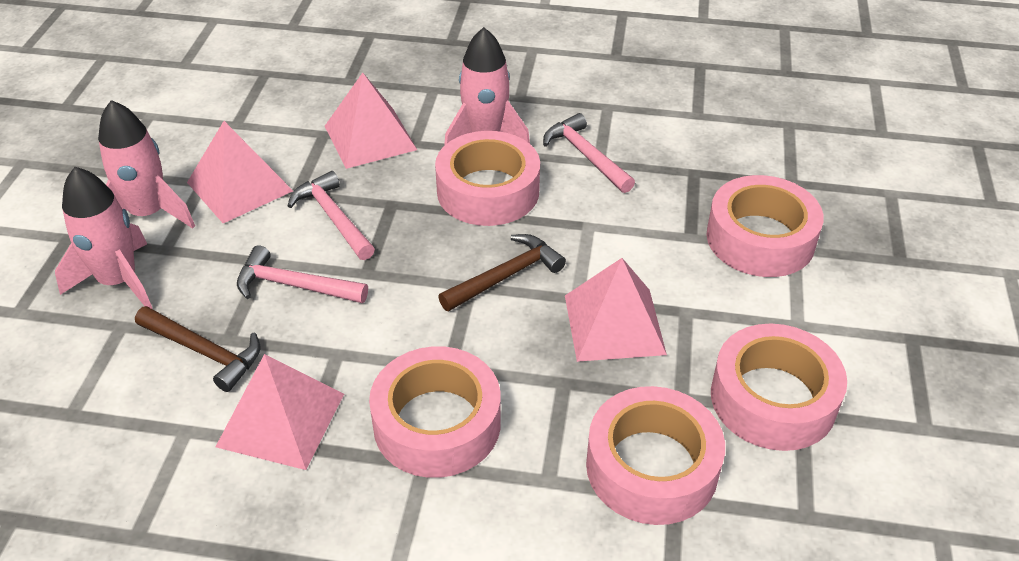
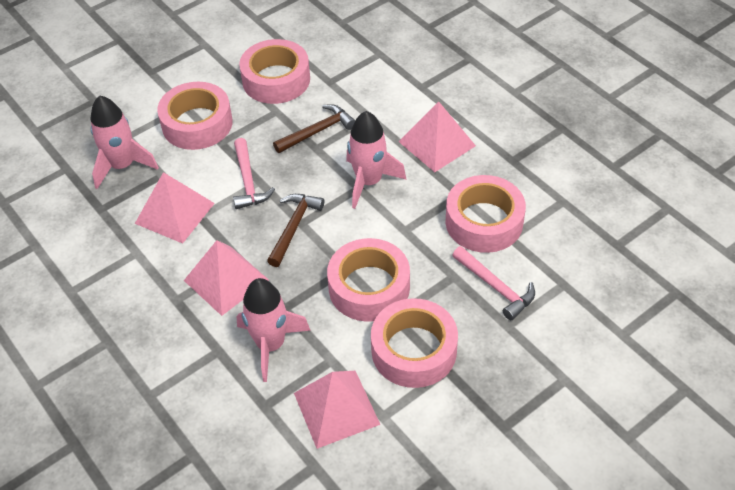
pink hammer: [237,245,368,303] [287,171,375,260] [543,113,635,193] = 3 -> [233,138,275,209] [452,246,535,320] = 2

